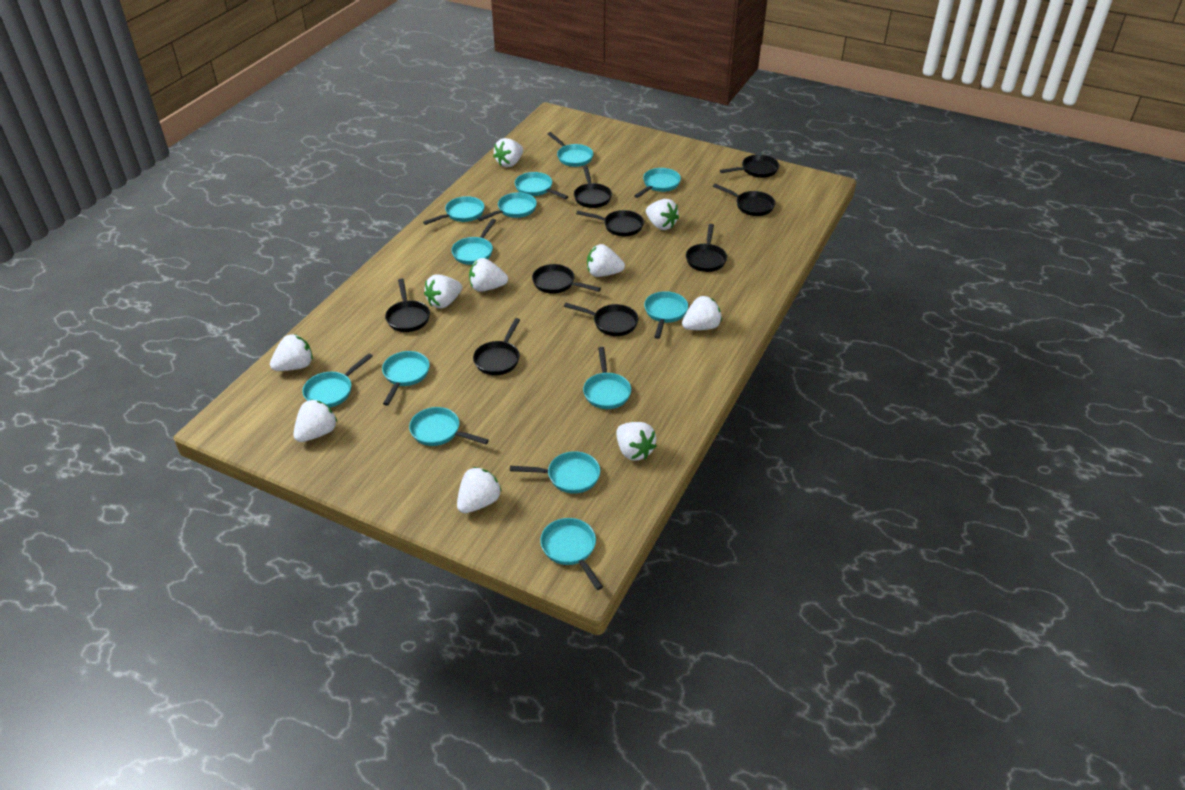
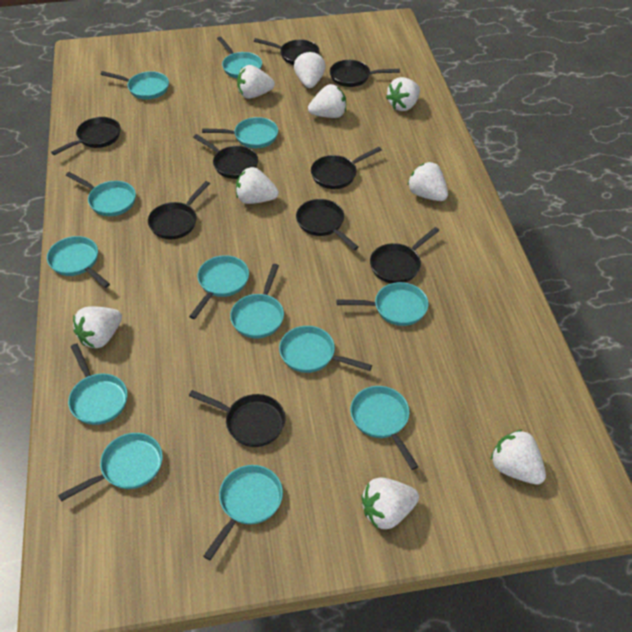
white strawberry: [270,334,313,371] [293,399,337,442] [424,275,462,308] [457,467,502,513] [469,258,508,292] [493,138,523,167] [587,244,625,277] [617,422,657,461] [646,199,679,230] [682,296,722,330] = 10 -> [73,306,122,348] [236,167,279,204] [237,65,275,99] [294,51,326,88] [308,84,346,118] [361,477,419,529] [386,77,420,111] [407,162,448,201] [491,429,546,485] = 9

